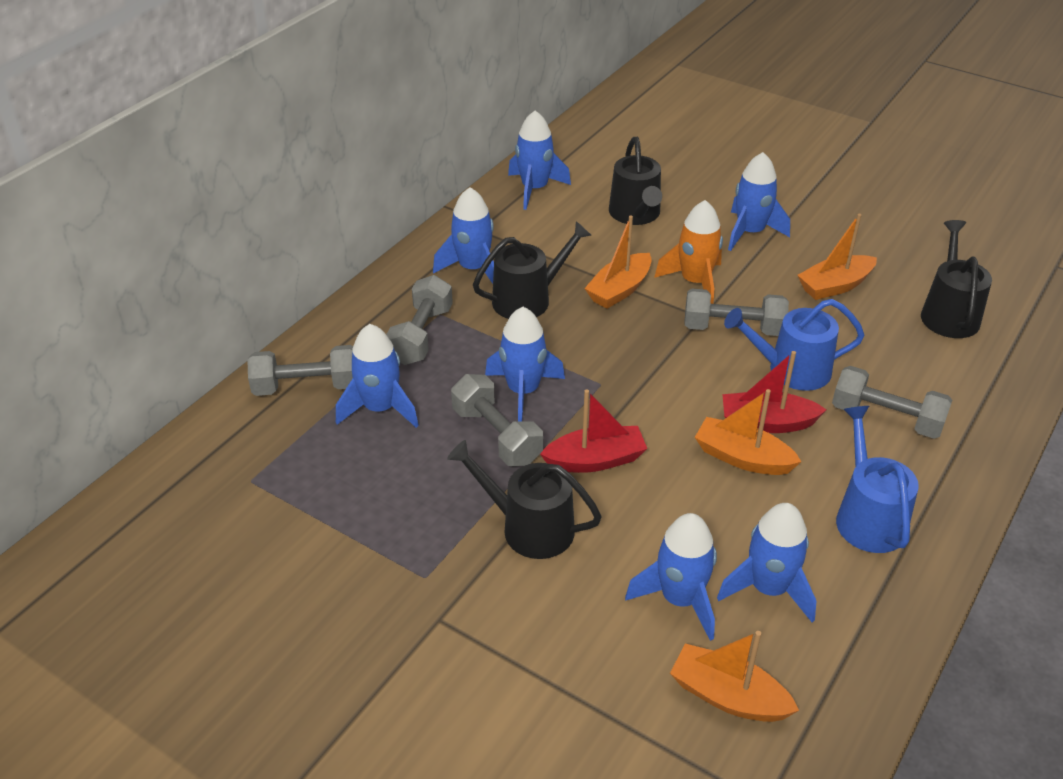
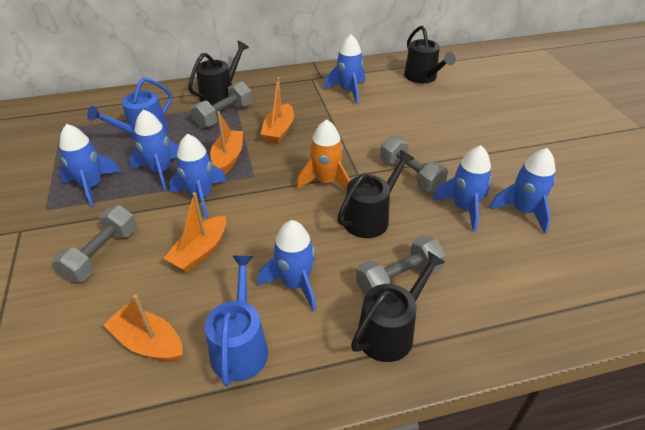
grey dumbbell: [247,345,353,396] [386,275,453,365] [451,374,543,466] [684,289,789,336] [832,366,952,439] = 5 -> [52,205,137,283] [191,82,252,128] [356,235,445,295] [380,135,448,192] = 4
red boat: [540,389,647,473] [722,351,827,433] = 2 -> none = 0

